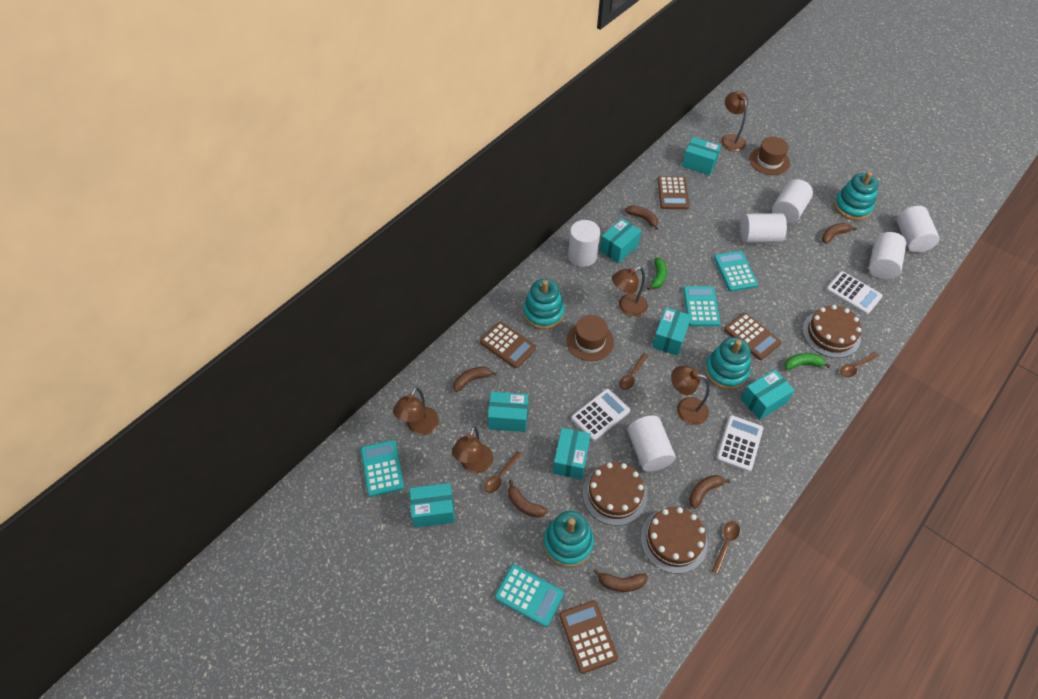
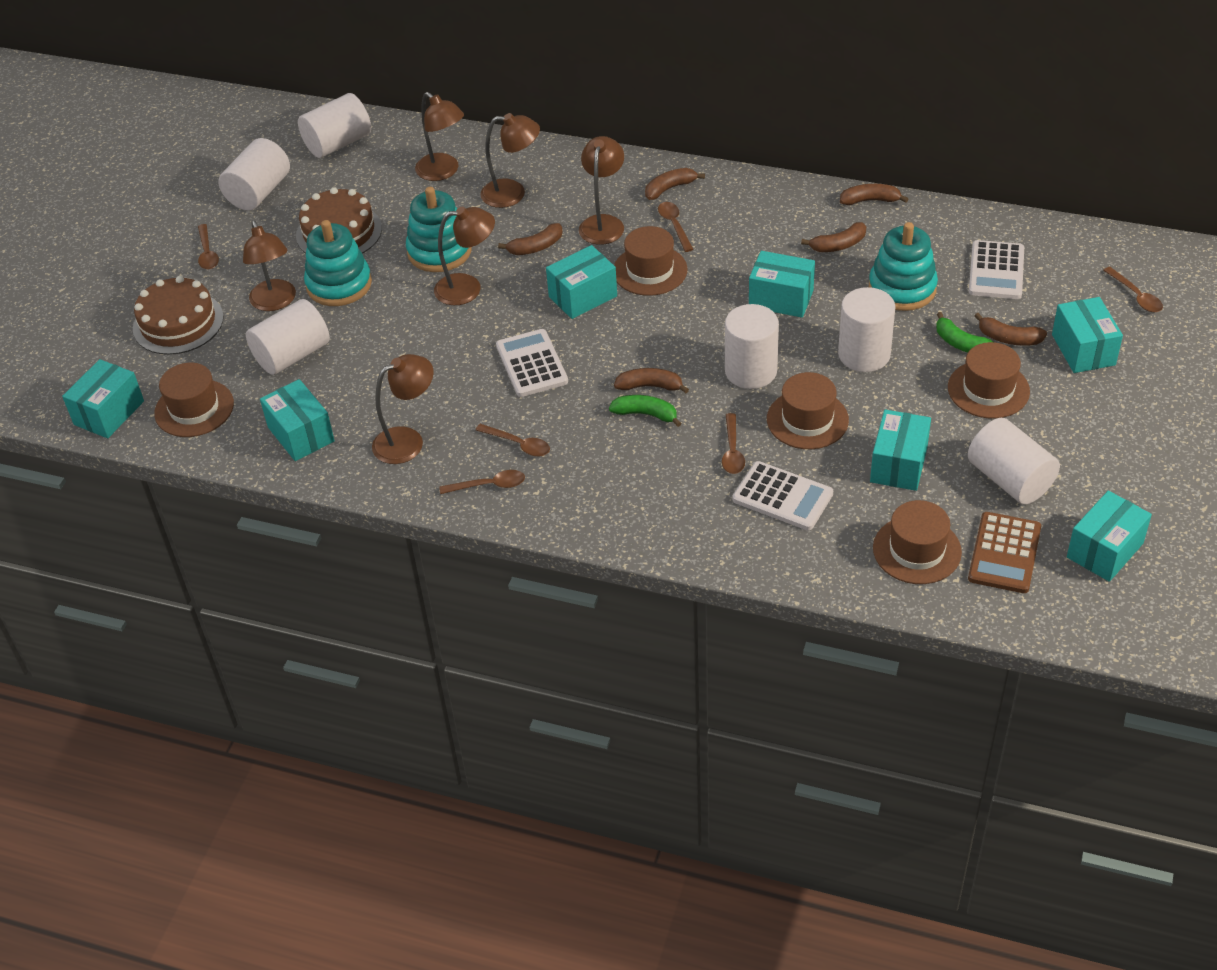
brown cake: [583,462,647,526] [641,507,708,574] [802,305,861,358] = 3 -> [133,276,224,355] [296,187,382,253] = 2
brown calculator: [480,322,536,368] [559,600,618,674] [657,176,689,209] [724,313,781,360] = 4 -> [968,512,1041,593] = 1
brown hat: [566,315,614,361] [749,137,790,175] = 2 -> [154,363,234,437] [614,226,688,296] [767,372,849,449] [873,500,962,584] [948,342,1030,419] = 5
brown lamp: [393,387,439,435] [452,427,493,474] [612,267,648,317] [671,366,710,425] [721,91,748,151] = 5 -> [243,221,296,311] [372,354,433,464] [415,92,464,181] [434,207,495,305] [480,113,540,208] [579,136,624,245] = 6
brown spoon: [484,451,522,493] [619,353,648,390] [712,521,740,574] [840,352,879,377] = 4 -> [198,224,219,269] [439,470,525,494] [476,424,550,457] [658,202,693,252] [722,413,745,474] [1103,267,1163,312] = 6
turquoise calculator: [361,440,404,497] [495,565,564,627] [683,286,720,326] [714,251,758,292] = 4 -> none = 0
turquoise stacking toy: [523,279,565,329] [544,511,594,567] [705,337,751,390] [834,172,879,220] = 4 -> [304,220,372,306] [406,187,472,272] [869,222,938,311] = 3

